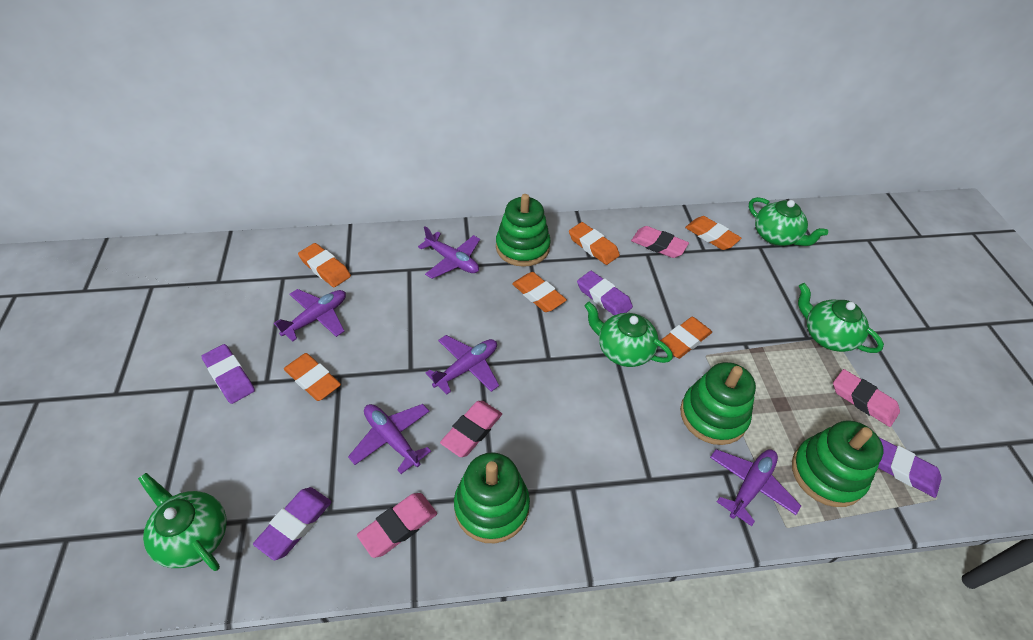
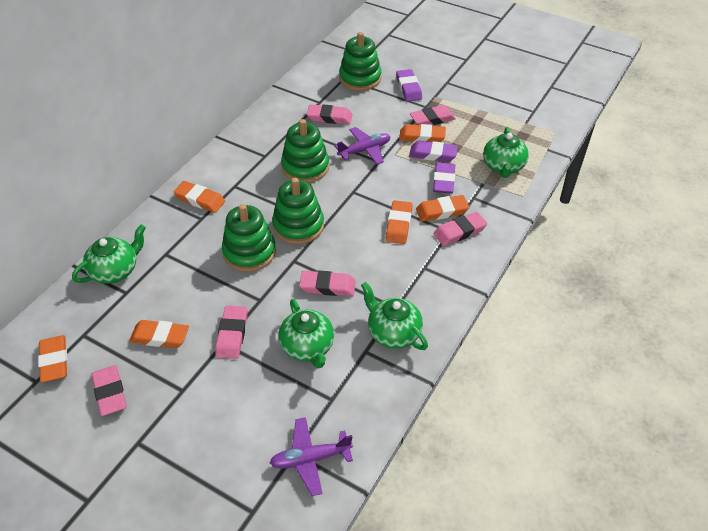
pink eraser: [357,493,437,558] [440,401,502,457] [631,226,689,258] [833,369,900,427] = 4 -> [92,365,127,416] [215,305,247,359] [299,271,356,296] [307,104,353,124] [410,105,456,125] [434,212,487,246] = 6
purple eraser: [201,344,255,404] [253,487,332,560] [577,271,633,315] [878,437,941,498] = 4 -> [396,69,422,102] [409,141,458,162] [433,162,455,194] = 3
purple plane: [274,289,346,342] [348,404,431,474] [418,226,480,279] [426,335,499,395] [710,449,801,526] = 5 -> [270,417,353,496] [335,127,391,164] = 2

